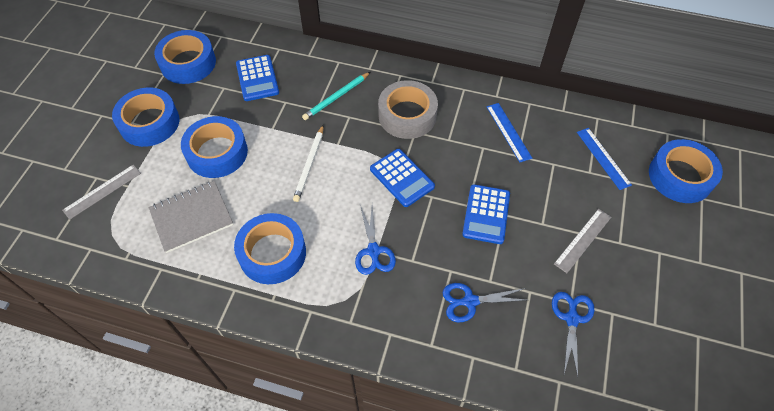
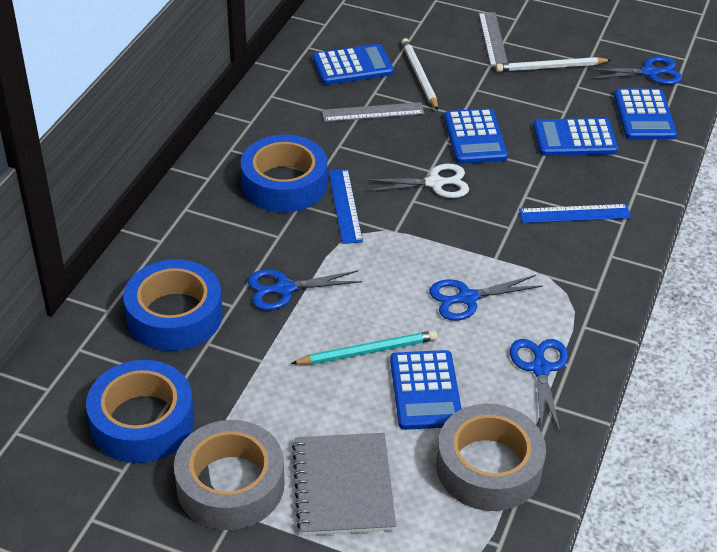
blue calculator: [236,55,279,101] [370,149,435,207] [462,184,510,244] = 3 -> [313,44,394,85] [390,350,462,430] [444,108,508,164] [533,118,618,156] [614,89,677,140] = 5
blue scissors: [355,205,396,275] [443,283,526,322] [552,292,594,377] = 3 -> [248,269,362,310] [429,275,543,321] [510,339,568,432] [587,56,682,85] = 4
blue tape: [112,88,179,147] [154,30,216,84] [181,116,248,178] [234,213,306,284] [649,139,723,203] = 5 -> [86,360,194,463] [123,259,223,351] [241,135,327,212] = 3
grey tape: [378,80,438,139] = 1 -> [174,420,284,530] [436,403,546,511] = 2
white pencil: [293,125,323,202] = 1 -> [401,38,438,110] [496,57,611,72] = 2
white scissors: none = 0 -> [364,164,469,198] = 1

